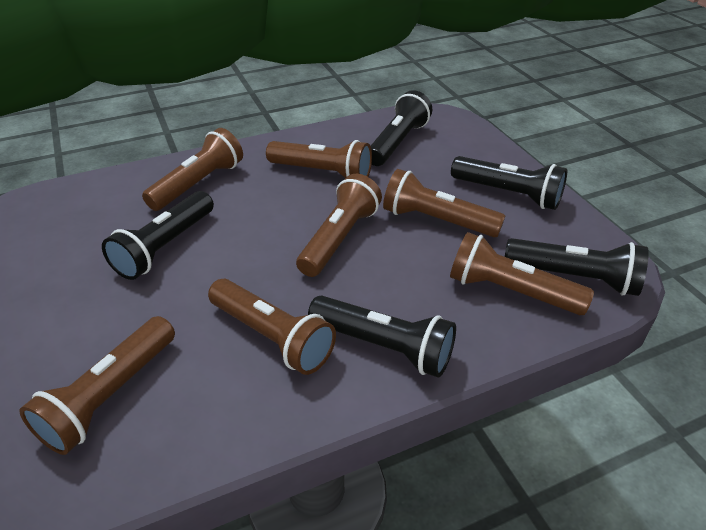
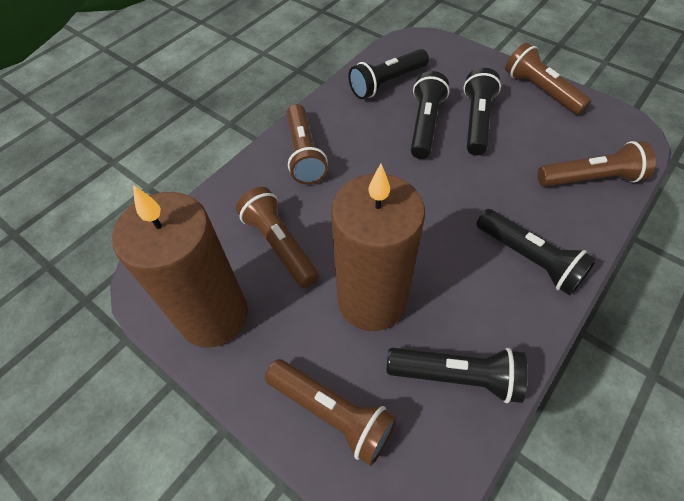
brown candle: none = 0 -> [112,185,248,348] [331,164,425,331] = 2
brown flashlight: [19,316,175,455] [142,128,243,211] [208,279,336,375] [266,140,372,178] [296,174,382,277] [383,169,505,237] [450,232,594,315] = 7 -> [236,187,319,288] [265,359,397,466] [287,104,328,184] [505,42,591,115] [537,141,656,187] = 5

